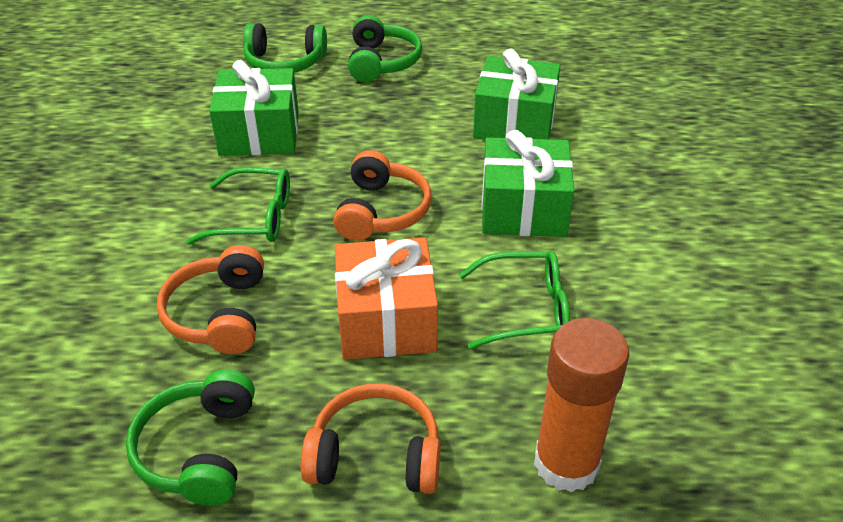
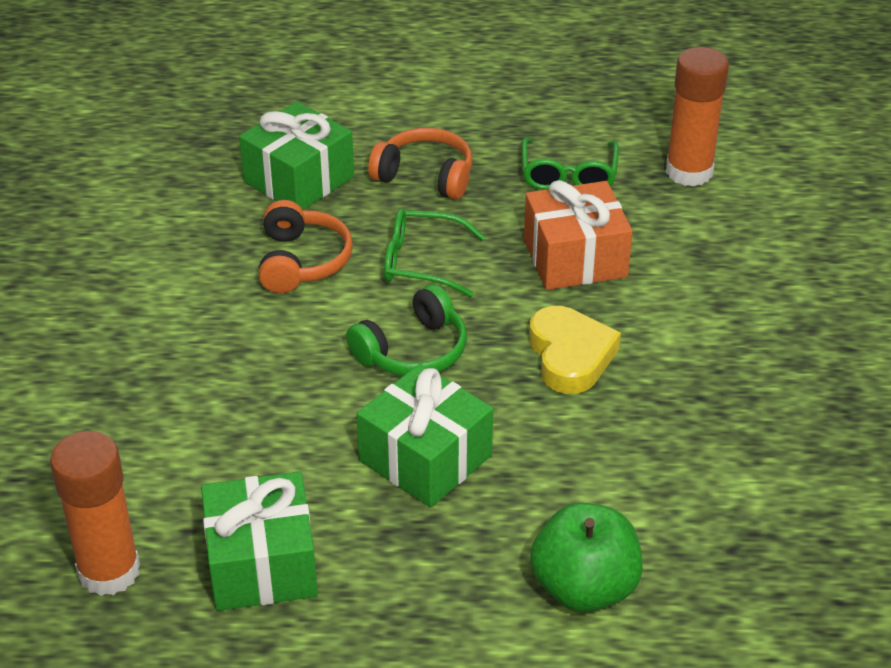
green apple: none = 0 -> [530,502,643,612] = 1
green headphones: [126,369,255,506] [243,23,327,73] [348,15,422,82] = 3 -> [346,284,467,376] = 1
orange glue stick: [534,318,630,492] = 1 -> [50,431,140,596] [666,47,729,187] = 2
orange headphones: [157,245,264,354] [301,383,440,494] [333,150,432,241] = 3 -> [259,200,353,293] [368,128,472,199] = 2
yellow heart: none = 0 -> [529,306,621,394] = 1

